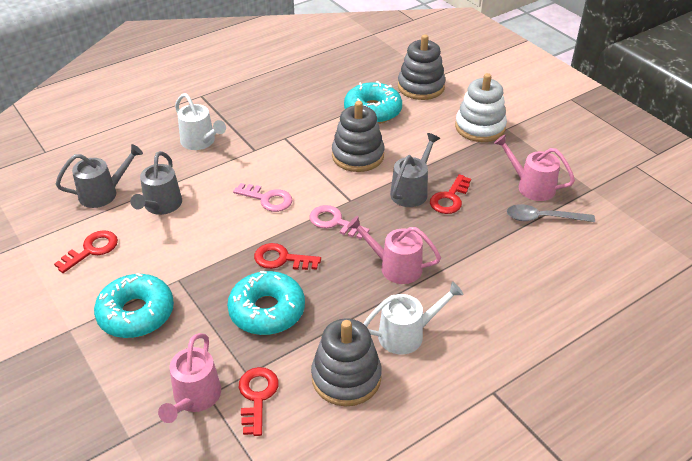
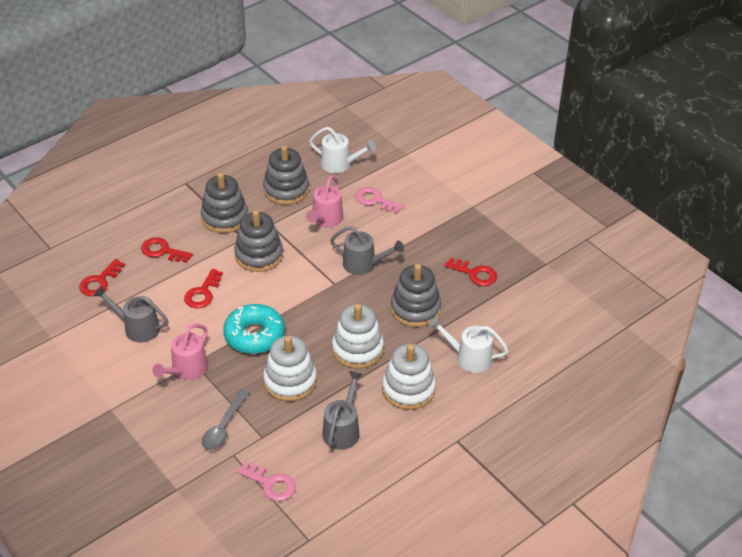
grey stacking toy: [311,318,382,407] [332,101,384,172] [398,34,446,100] = 3 -> [201,173,248,233] [234,210,283,272] [263,145,309,205] [391,264,441,327] = 4
pink watering can: [158,333,221,423] [347,216,441,284] [494,135,575,201] = 3 -> [152,324,208,380] [306,176,343,227] = 2
turquoise donut: [94,273,174,338] [227,271,305,335] [344,81,402,124] = 3 -> [223,304,285,354] = 1
white stacking toy: [455,73,507,142] = 1 -> [263,336,317,401] [332,304,384,369] [382,344,436,410] = 3

